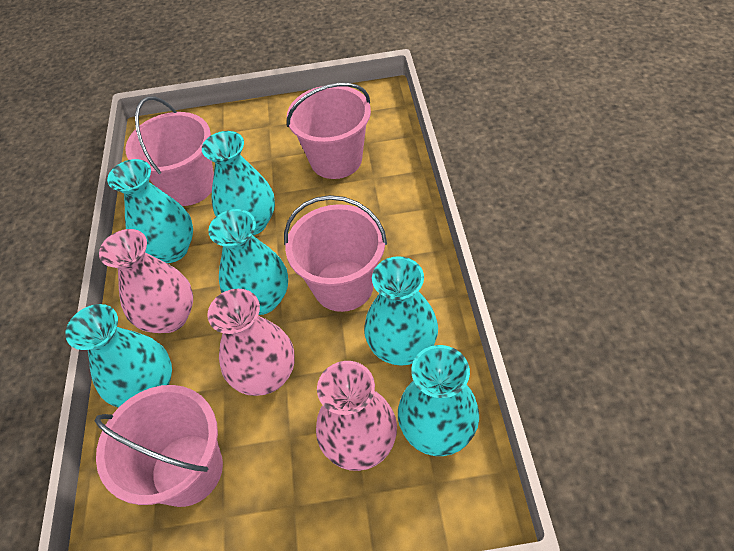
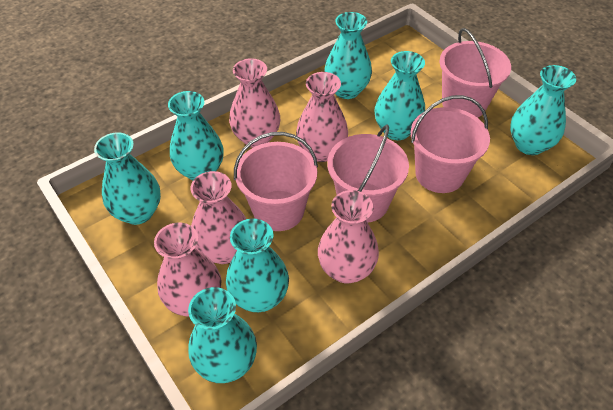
pink vase: [99,229,193,333] [207,289,295,396] [316,361,397,471] = 3 -> [154,223,222,316] [191,171,246,264] [229,58,280,148] [296,72,348,162] [318,190,379,283] = 5
turquoise vase: [65,304,172,408] [107,159,193,263] [202,131,275,235] [208,209,288,315] [364,256,438,366] [398,345,479,456] = 6 -> [94,133,161,225] [168,91,224,180] [188,287,257,383] [226,219,289,312] [324,12,372,99] [375,51,425,140] [510,65,576,155] = 7

